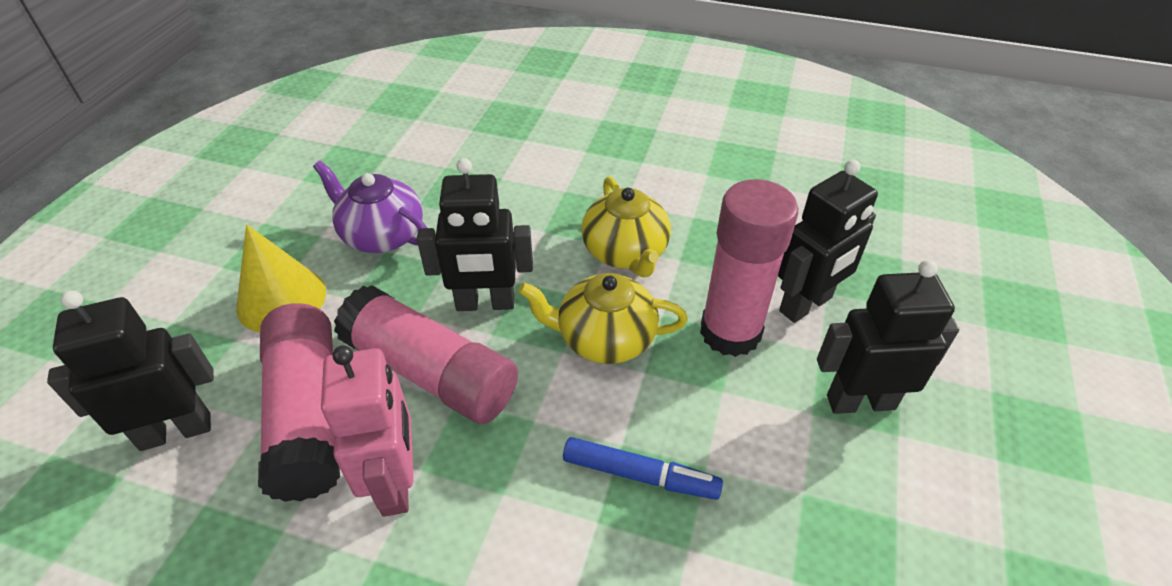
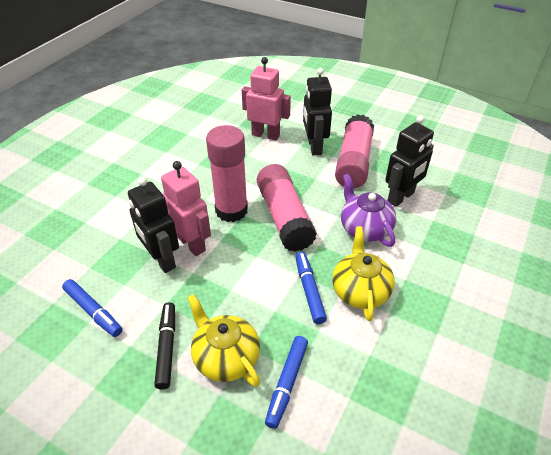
black marker: none = 0 -> [154,302,175,390] = 1
black robot: [47,291,214,451] [417,158,533,311] [778,160,878,323] [817,260,959,414] = 4 -> [128,177,179,273] [303,68,332,155] [385,115,434,207] = 3
blue marker: [563,437,723,500] = 1 -> [62,279,122,337] [265,336,308,429] [295,252,327,324] = 3
pink robot: [321,345,414,517] = 1 -> [161,161,211,256] [242,57,291,141] = 2
yellow cone: [236,224,326,332] = 1 -> none = 0

